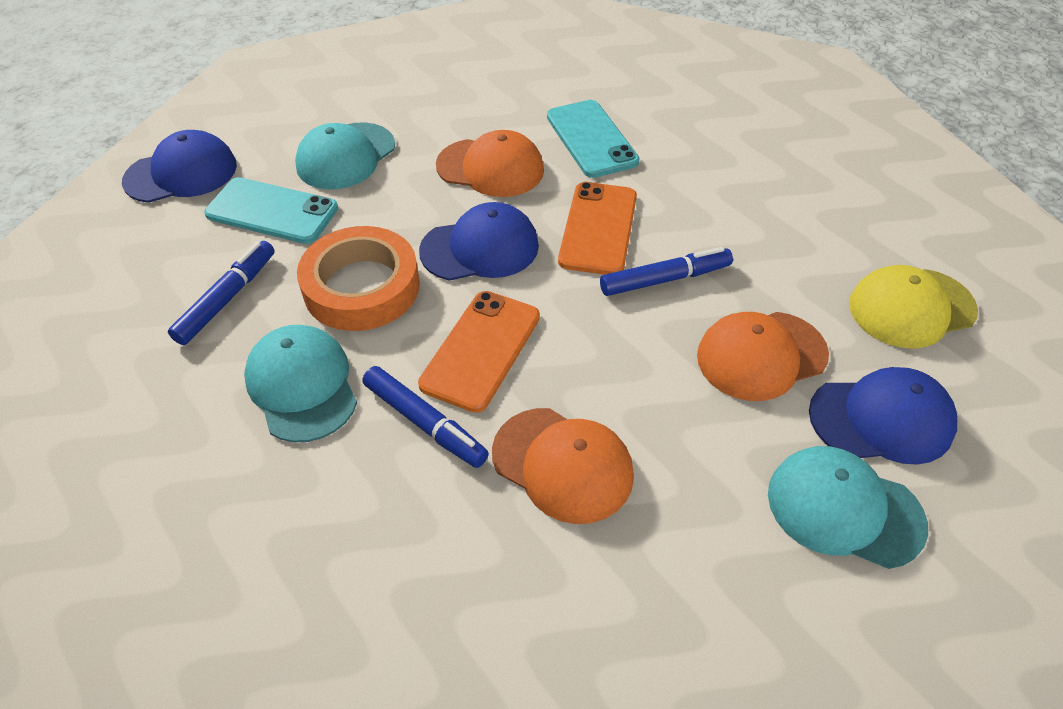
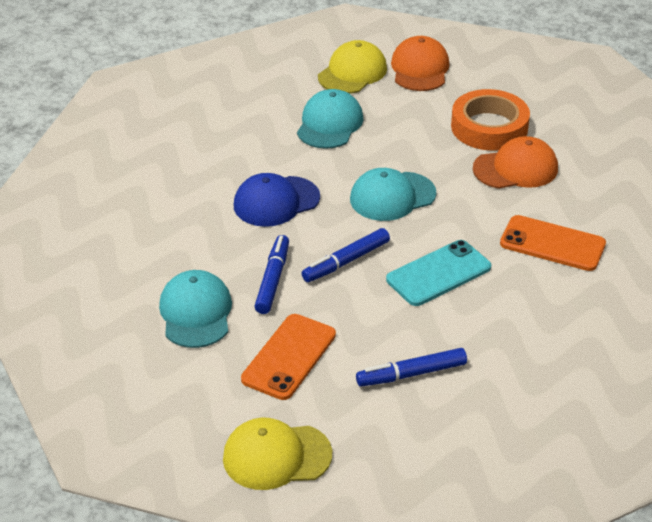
blue cap: [122,130,237,203] [419,202,539,281] [809,367,957,465] = 3 -> [234,173,320,227] = 1
orange cap: [436,130,544,197] [492,408,634,524] [697,312,829,401] = 3 -> [391,36,449,91] [473,136,558,189] = 2
turquoise phone: [204,177,338,244] [547,100,640,178] = 2 -> [386,240,491,306] = 1
yellow cap: [849,265,978,349] = 1 -> [223,418,332,490] [318,40,387,94] = 2

